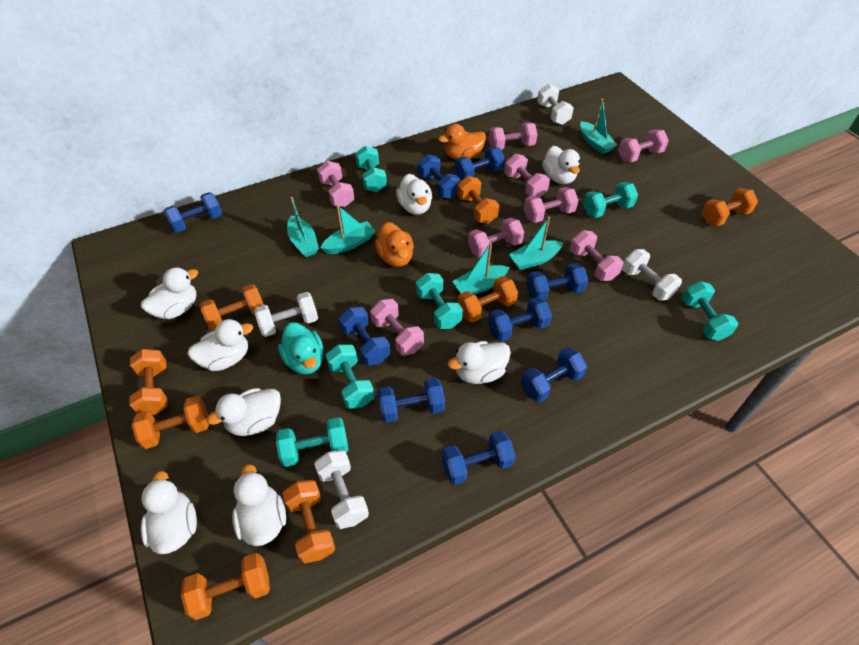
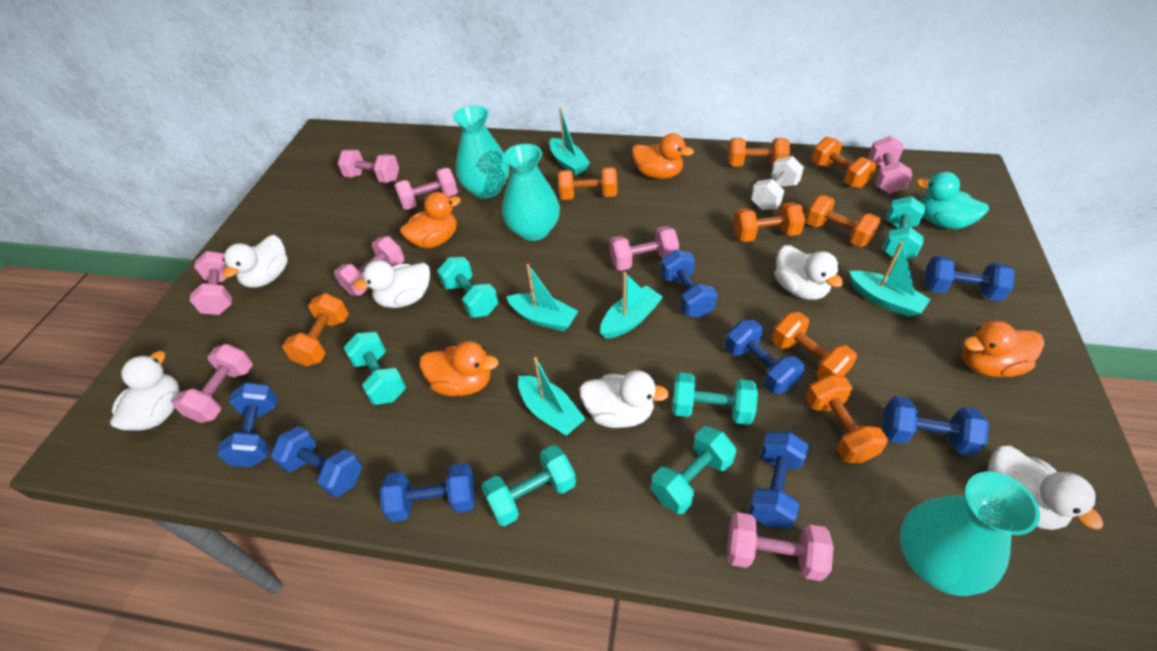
blue dumbbell: [164,192,222,233] [339,307,390,366] [377,378,445,423] [418,155,460,198] [441,430,515,485] [455,147,505,181] [488,297,552,342] [521,347,587,403] [526,263,588,300] = 9 -> [217,382,278,467] [271,426,362,498] [380,463,476,522] [661,250,718,318] [725,320,805,394] [748,432,808,529] [882,396,989,456] [924,255,1015,301] = 8
orange duck: [375,222,414,267] [438,124,486,160] = 2 -> [400,192,461,248] [420,341,498,396] [632,133,694,179] [962,320,1044,377] = 4
turquoise vase: none = 0 -> [453,105,509,199] [502,144,560,241] [900,472,1040,596] = 3
white duck: [141,267,198,319] [141,471,197,554] [188,319,253,371] [207,388,281,436] [232,464,286,546] [396,174,432,215] [448,341,511,384] [542,146,580,184] = 8 -> [110,351,180,430] [222,235,288,288] [354,260,430,308] [579,370,669,428] [775,245,843,300] [988,446,1103,530] = 6
white dumbbell: [254,292,318,337] [314,450,369,529] [537,84,574,125] [622,249,682,301] = 4 -> [751,156,804,210] = 1

